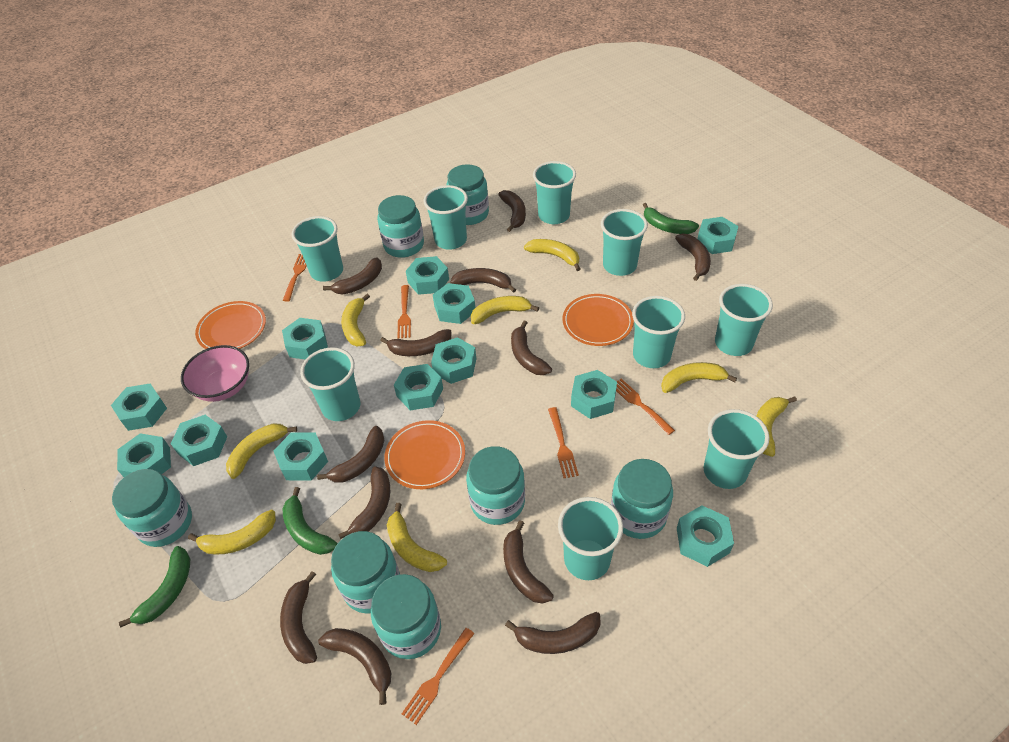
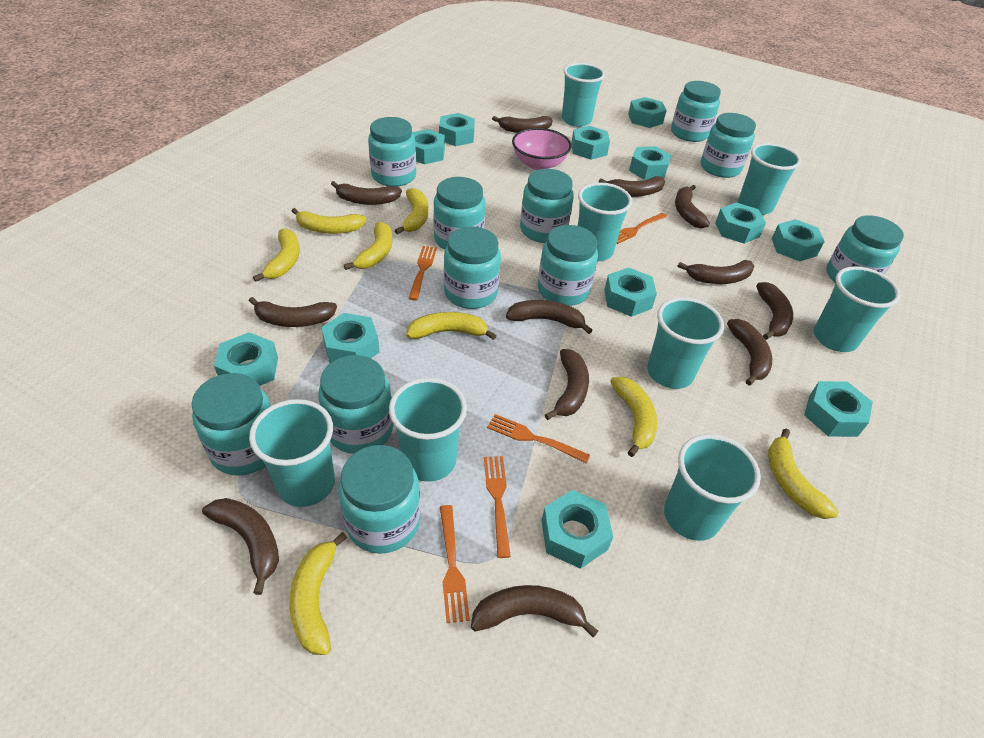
green banana: [119,546,190,627] [283,487,338,555] [643,203,699,234] = 3 -> none = 0
orange plate: [195,301,266,349] [384,420,465,489] [563,294,634,346] = 3 -> none = 0
turquoise cup: [292,216,343,282] [300,347,360,421] [423,185,468,250] [533,161,576,224] [558,497,623,580] [601,209,648,276] [632,296,685,368] [704,409,769,489] [715,284,773,356] = 9 -> [249,399,335,507] [389,378,467,482] [562,63,605,127] [578,182,632,261] [647,297,724,389] [664,434,761,541] [738,143,801,215] [814,266,901,352] = 8
turquoise jar: [112,469,192,547] [331,531,400,614] [371,574,441,659] [377,195,424,258] [446,164,489,225] [466,446,525,525] [611,459,673,539] = 7 -> [191,373,271,476] [318,355,393,454] [338,445,421,554] [368,117,416,187] [433,177,485,250] [444,227,501,309] [520,169,574,243] [538,225,598,306] [671,81,721,142] [701,113,756,178] [826,215,904,283] = 11

